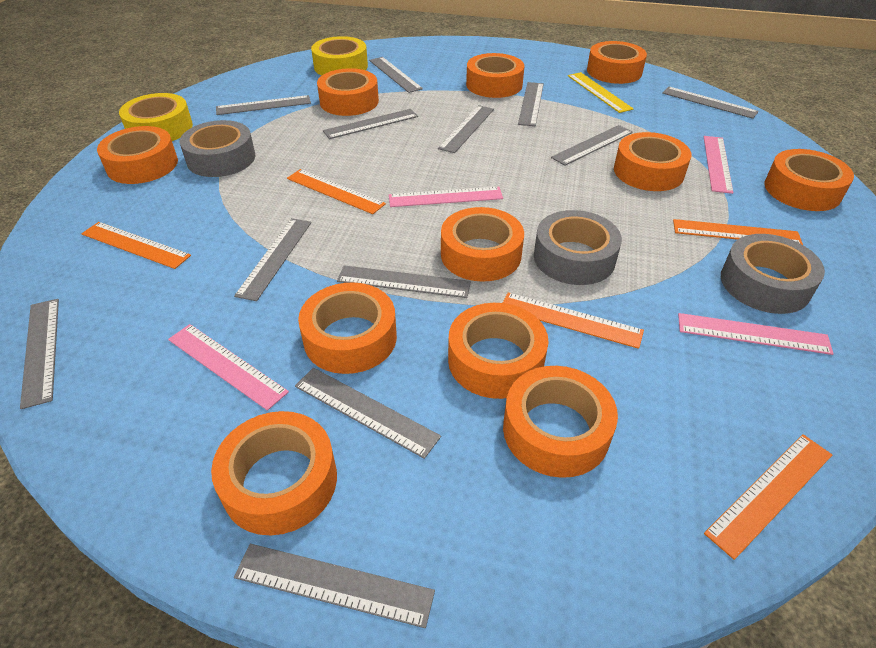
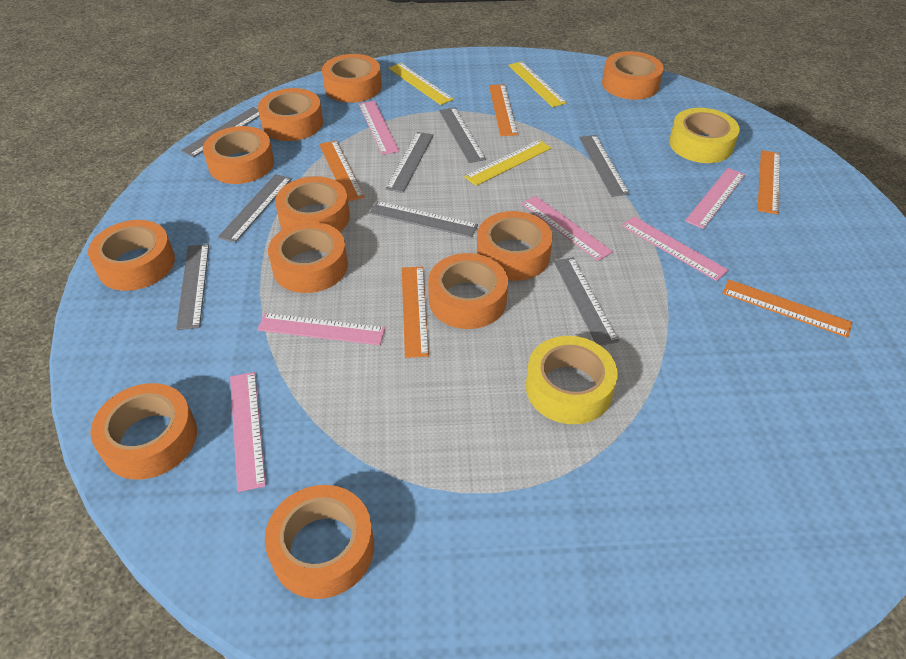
grey ruler: [20,299,59,409] [216,95,311,115] [234,218,311,301] [234,544,435,628] [295,368,441,459] [323,109,418,139] [337,265,471,298] [369,57,423,93] [438,105,494,153] [518,82,544,126] [551,125,633,166] [662,87,759,119] = 12 -> [176,244,209,330] [181,107,260,157] [218,174,292,243] [369,201,478,238] [385,132,434,193] [439,107,486,163] [554,257,619,346] [579,135,630,197] = 8
grey tape: [180,120,255,177] [534,210,622,285] [721,234,825,314] = 3 -> none = 0
pink ruler: [168,324,289,411] [389,187,503,207] [678,313,834,355] [704,136,733,194] = 4 -> [230,372,266,492] [257,313,385,345] [359,101,399,155] [521,196,613,261] [622,216,729,281] [685,168,745,229] = 6
yellow ruler: [568,72,633,113] = 1 -> [388,63,454,105] [464,140,551,186] [508,61,567,107] = 3

